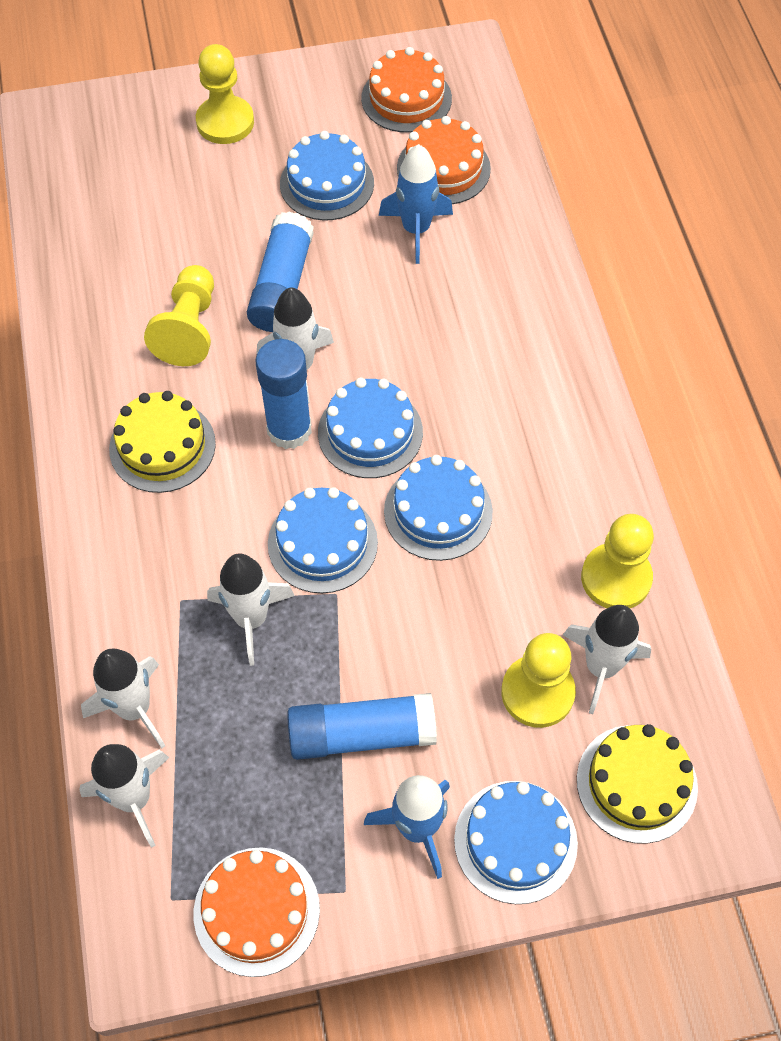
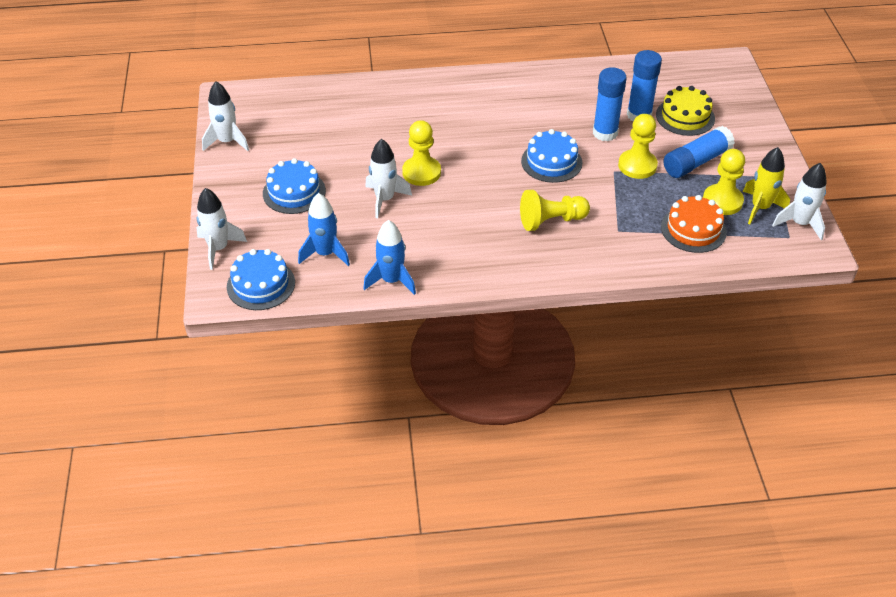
blue cake: [268,487,378,593] [280,131,374,221] [318,377,423,478] [384,455,493,561] [454,781,578,904] = 5 -> [227,249,295,310] [263,158,326,214] [521,129,582,183] = 3
orange cake: [194,847,320,977] [361,47,452,133] [397,116,491,204] = 3 -> [661,195,727,253] = 1
white rocket: [79,744,169,848] [81,648,165,748] [207,553,295,666] [256,288,334,403] [563,605,651,714] = 5 -> [196,188,247,270] [202,82,249,151] [365,139,412,218] [772,163,827,240] = 4
yellow cake: [109,391,216,493] [577,724,698,844] = 2 -> [656,86,715,136] = 1
yellow rocket: none = 0 -> [743,147,790,224] = 1

